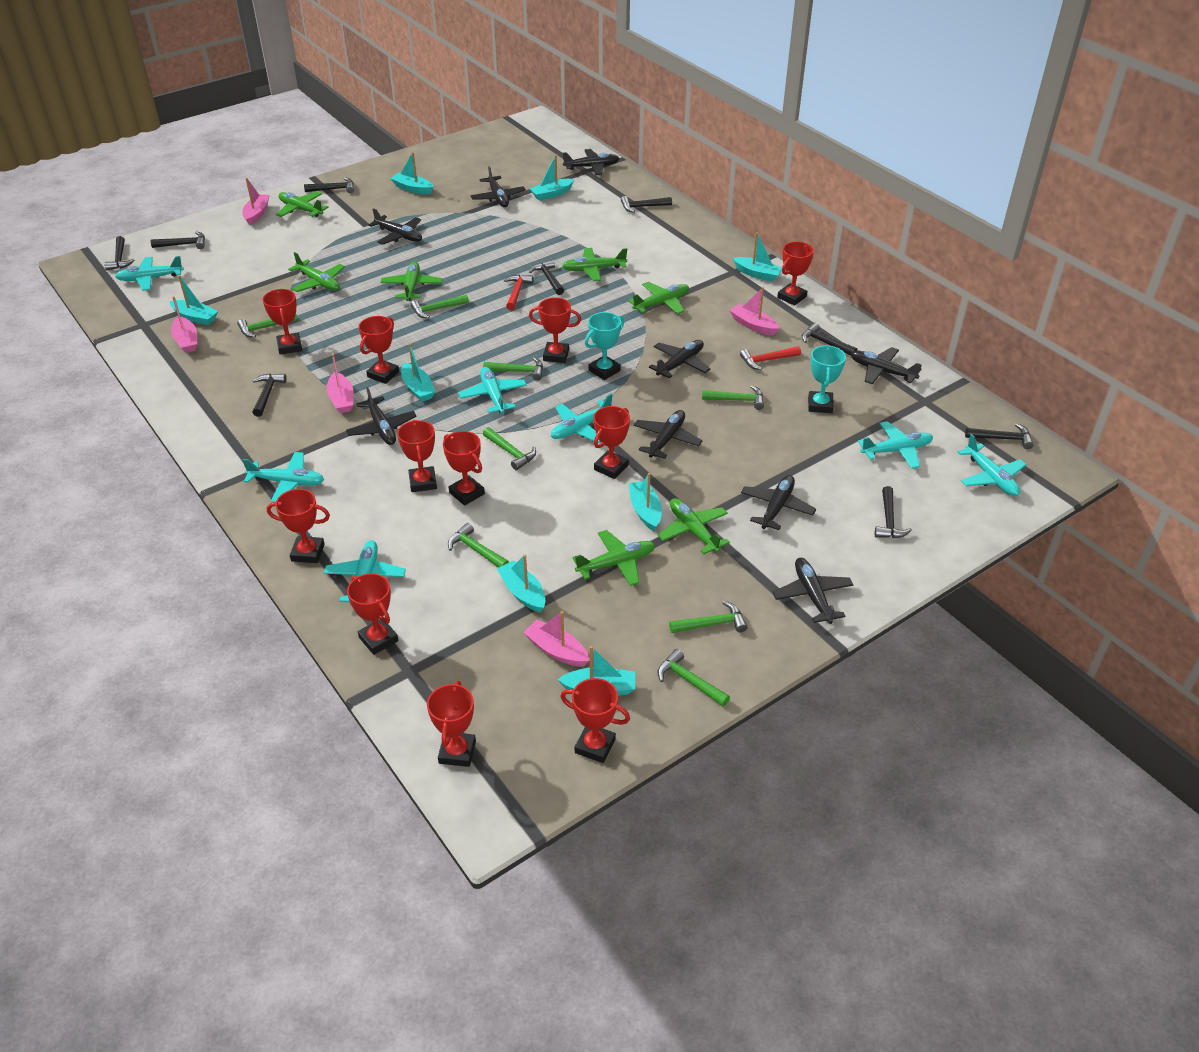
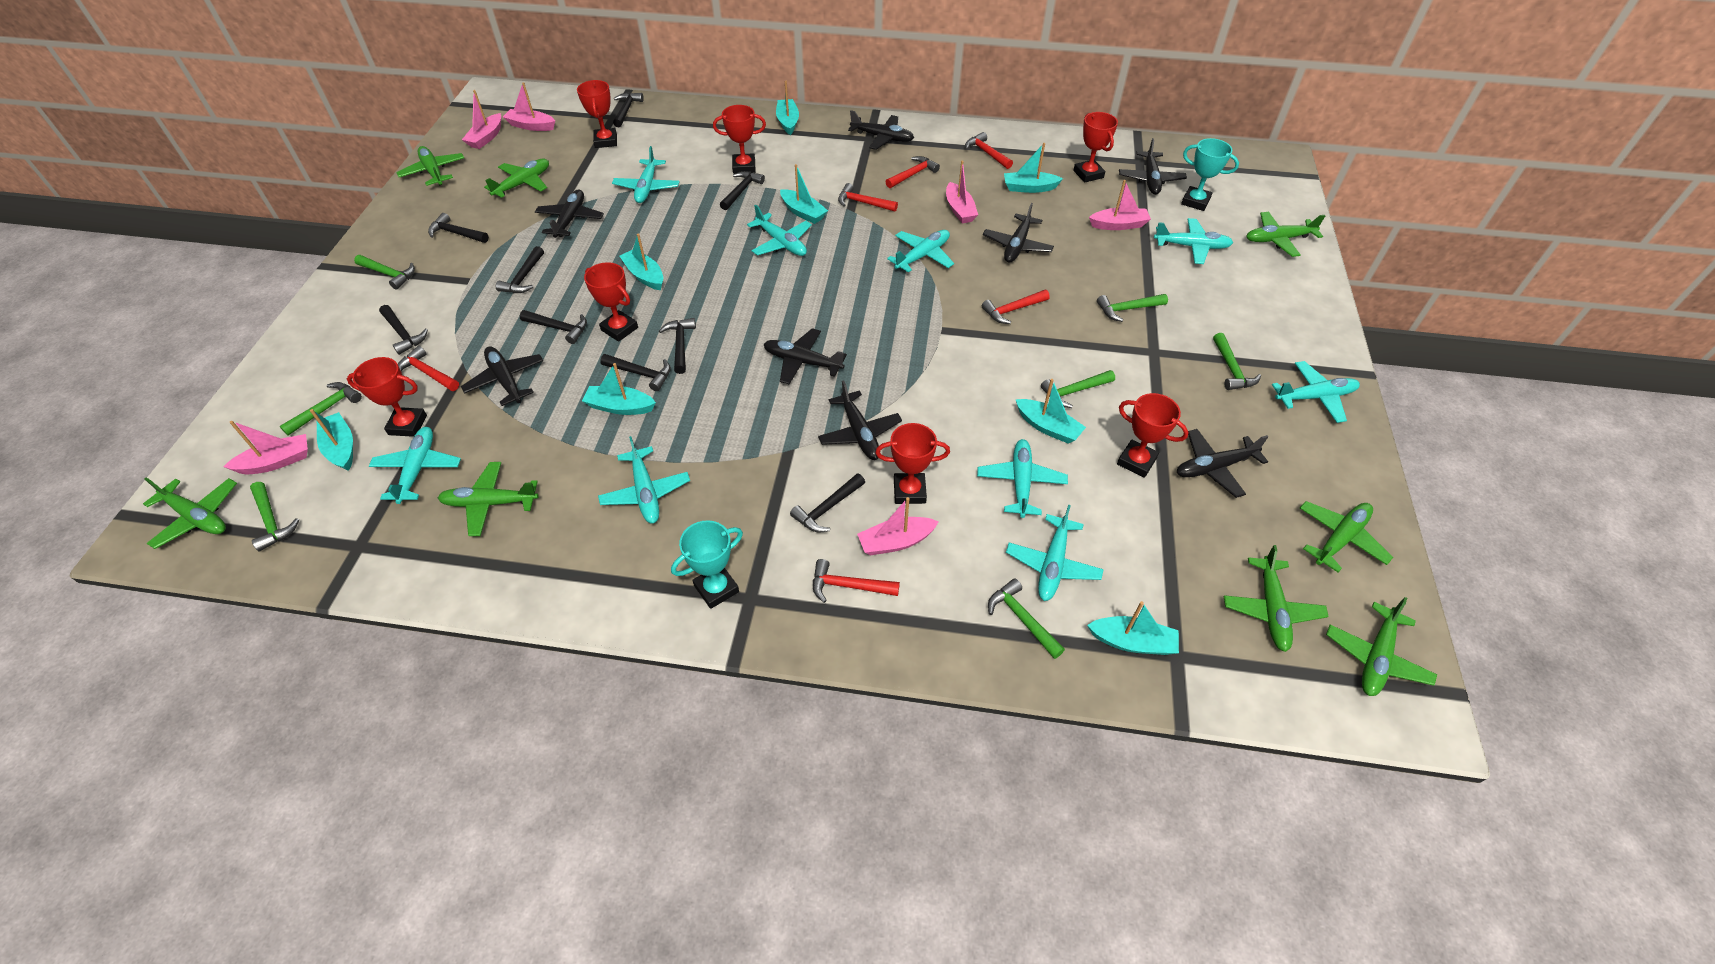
black plane: [346,387,417,445] [368,208,422,245] [471,166,526,207] [563,149,620,175] [634,410,703,459] [649,340,710,378] [741,475,816,530] [772,558,853,624] [851,347,922,384] = 9 -> [461,346,543,406] [535,189,604,238] [764,328,847,384] [818,380,902,460] [848,110,914,150] [983,203,1054,263] [1119,138,1187,195] [1177,429,1268,498] = 8
green hammer: [237,314,298,337] [410,294,469,318] [448,523,509,568] [483,357,543,381] [483,427,536,470] [658,649,730,707] [669,601,748,633] [702,385,764,410] = 8 -> [250,482,299,551] [279,382,362,436] [354,255,415,290] [988,578,1065,659] [1041,370,1115,408] [1097,294,1168,322] [1213,333,1261,390] = 7
green plane: [276,191,329,217] [288,252,345,292] [380,261,443,301] [563,248,627,281] [572,530,655,586] [628,282,689,314] [658,498,730,555] = 7 -> [143,478,237,549] [396,146,464,186] [438,462,539,536] [484,159,549,198] [1224,545,1329,652] [1246,212,1326,257] [1300,501,1393,572] [1326,597,1437,696] = 8
pink boat: [171,296,197,353] [243,178,270,225] [327,354,353,413] [523,611,589,666] [729,287,779,335] = 5 -> [223,421,308,474] [462,90,501,149] [503,82,555,131] [857,497,939,555] [946,161,978,223] [1089,180,1151,230] = 6
red hammer: [504,274,533,310] [740,346,801,370] = 2 -> [398,346,459,391] [813,559,900,603] [838,183,898,212] [885,156,940,188] [965,132,1013,169] [982,290,1050,324] = 6
red trophy: [263,289,302,355] [267,489,330,563] [347,573,399,655] [359,316,399,384] [397,420,437,492] [427,681,476,767] [443,431,485,506] [529,297,581,363] [560,678,630,763] [593,406,630,479] [777,241,814,306] = 11 -> [347,357,427,437] [577,80,617,148] [584,262,638,342] [713,105,766,174] [875,423,950,504] [1073,112,1118,183] [1117,393,1189,478] = 7
turquoise plane: [115,256,184,291] [242,452,324,502] [324,540,406,602] [458,367,527,413] [551,393,613,443] [858,421,933,469] [957,434,1026,496] = 7 -> [369,427,461,504] [598,436,690,523] [612,146,680,203] [747,205,812,256] [887,230,954,273] [977,439,1068,518] [1006,504,1104,601] [1154,218,1233,264] [1272,361,1360,423] = 9

